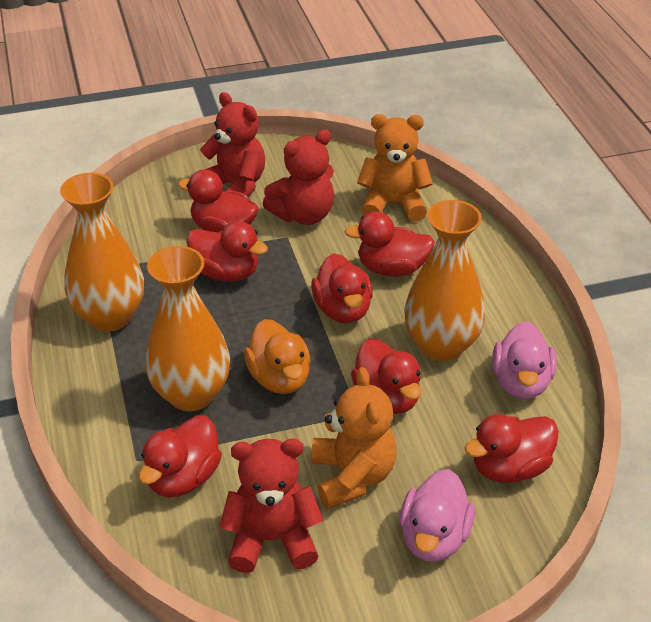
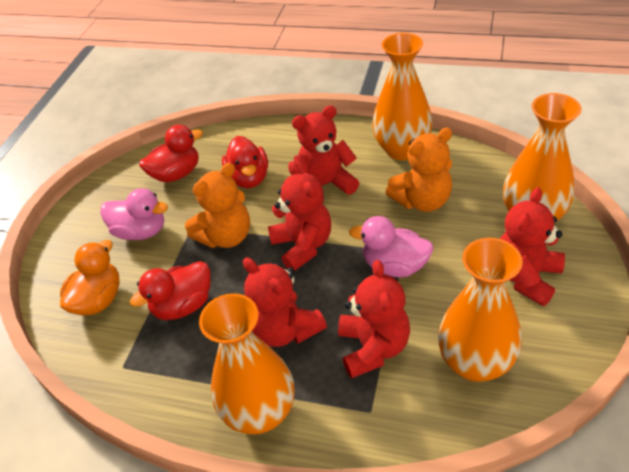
orange vase: [60,173,144,332] [145,246,230,411] [404,200,486,361] = 3 -> [199,293,294,434] [372,33,432,160] [438,238,523,382] [503,93,582,221] = 4
red duck: [139,415,222,497] [178,169,258,232] [187,221,268,282] [311,253,373,323] [344,211,435,277] [351,338,421,414] [465,414,559,483] = 7 -> [130,261,210,320] [139,125,203,183] [222,136,268,188] = 3
red teddy bear: [200,92,265,197] [219,439,323,573] [263,129,334,225] = 3 -> [243,257,327,347] [268,161,331,271] [292,105,359,203] [338,260,410,379] [500,187,565,306] = 5

